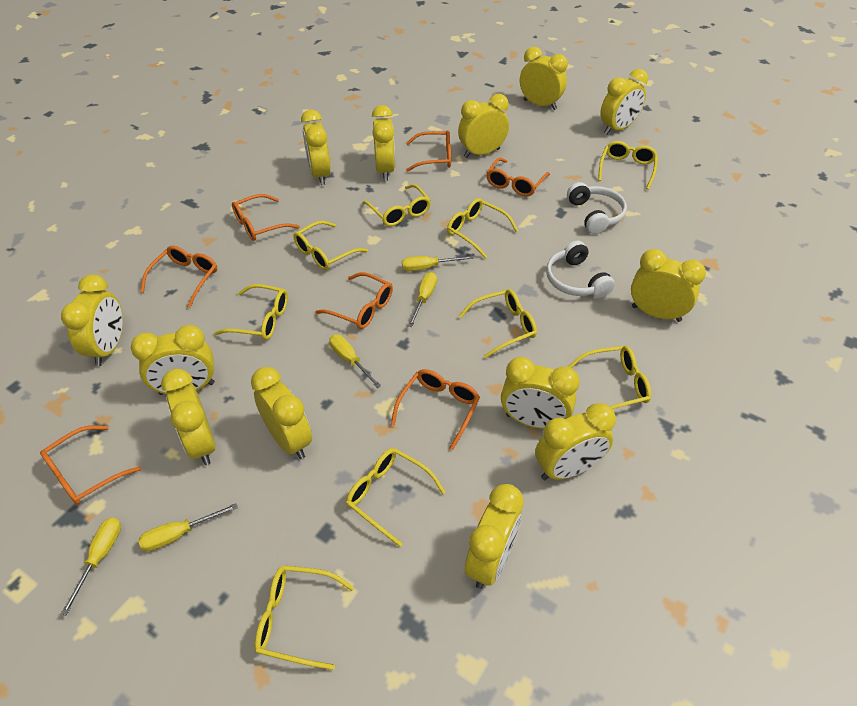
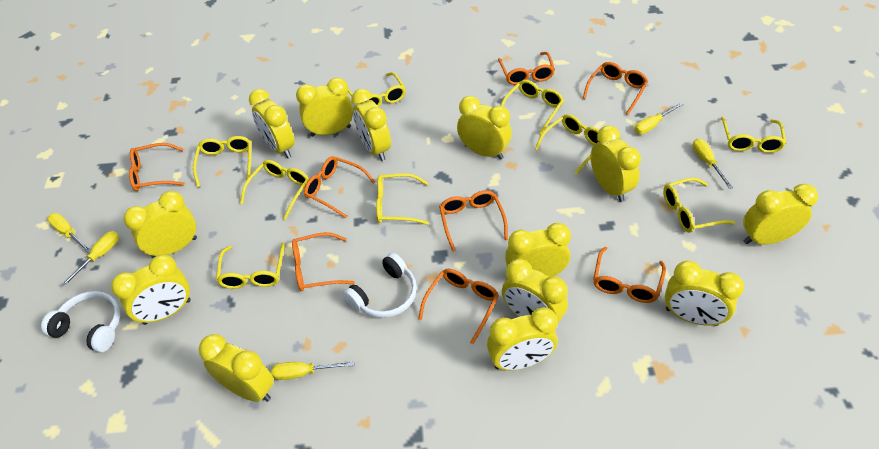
orange glasses: [40,425,141,505] [140,245,217,308] [232,194,300,241] [315,272,393,329] [391,369,480,450] [406,130,451,172] [487,158,550,197] = 7 -> [129,143,185,191] [292,232,355,291] [304,156,375,218] [418,269,499,344] [439,190,508,252] [498,52,555,85] [583,62,648,115] [593,247,666,303] = 8

